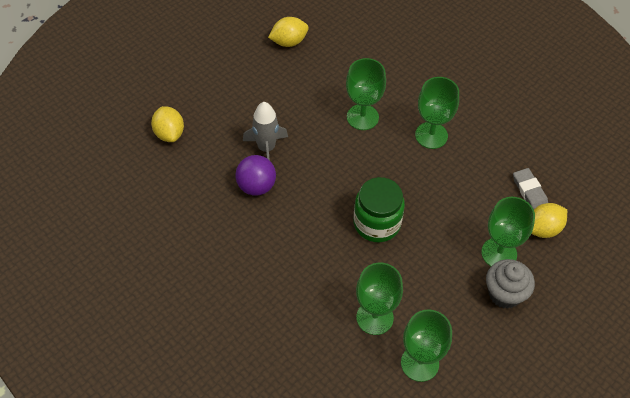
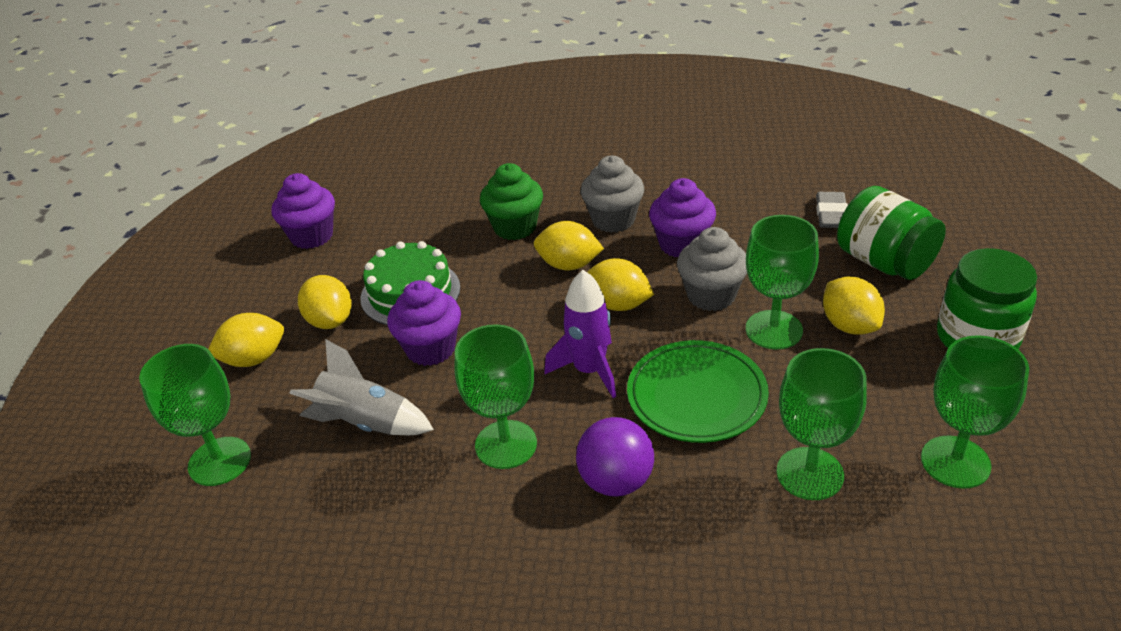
green cake: none = 0 -> [360,241,460,325] = 1
green cupcake: none = 0 -> [480,163,543,240] = 1
green jar: [354,177,405,242] = 1 -> [837,186,946,280] [937,248,1037,349] = 2
green plate: none = 0 -> [627,340,769,443] = 1
grey cupcake: [486,259,535,309] = 1 -> [581,155,644,233] [677,227,747,311] = 2
purple cupcake: none = 0 -> [271,173,335,249] [387,280,461,366] [649,178,716,257] = 3
purple rocket: none = 0 -> [544,270,616,398] = 1
yellow lemon: [151,106,184,142] [268,17,309,47] [531,203,567,238] = 3 -> [208,313,284,367] [298,275,352,329] [534,221,604,270] [587,258,654,311] [823,276,885,335] = 5

